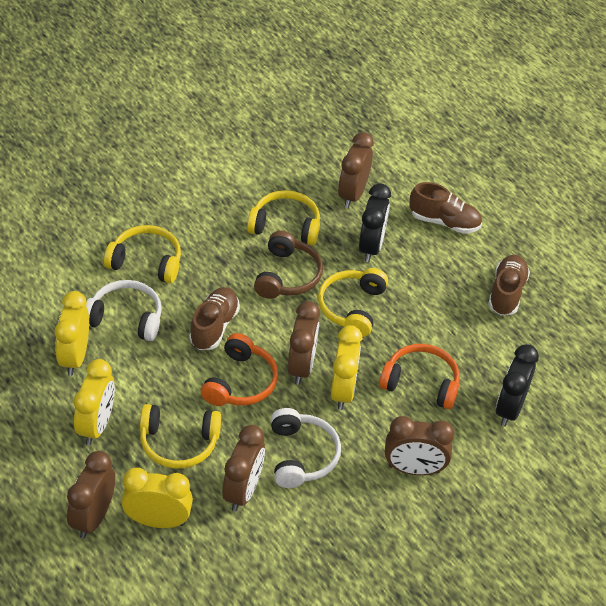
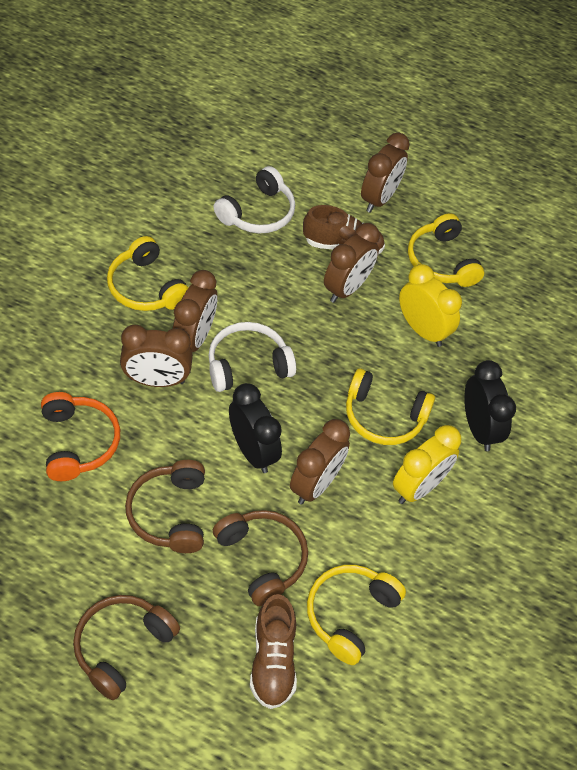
brown headphones: [254,231,323,299] = 1 -> [73,595,180,700] [125,460,205,553] [213,510,308,606] = 3
brown shoe: [189,287,240,350] [409,182,482,234] [488,255,530,315] = 3 -> [250,594,297,709] [303,205,385,254] = 2
orange headphones: [201,333,278,406] [379,344,460,409] = 2 -> [41,392,120,481] = 1
yellow clock: [55,291,89,376] [74,359,115,445] [121,468,193,528] [331,325,363,410] = 4 -> [393,425,461,504] [399,264,462,347] = 2

